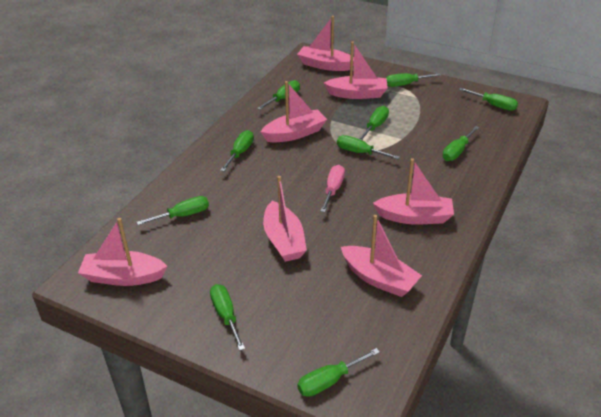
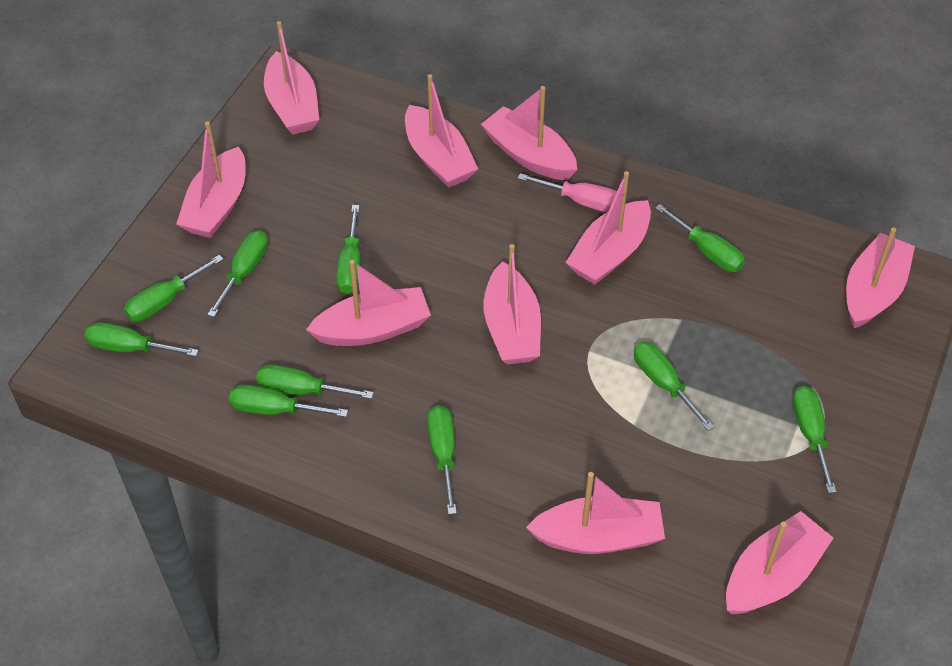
pink boat: [78,218,167,286] [261,81,327,142] [263,176,307,262] [297,16,354,71] [324,42,388,99] [341,215,422,297] [373,158,454,225] = 7 -> [176,121,246,238] [264,21,319,135] [306,260,431,346] [405,74,478,188] [481,86,577,180] [483,244,541,364] [526,472,665,554] [565,171,651,285] [726,511,833,614] [846,227,915,328] = 10

